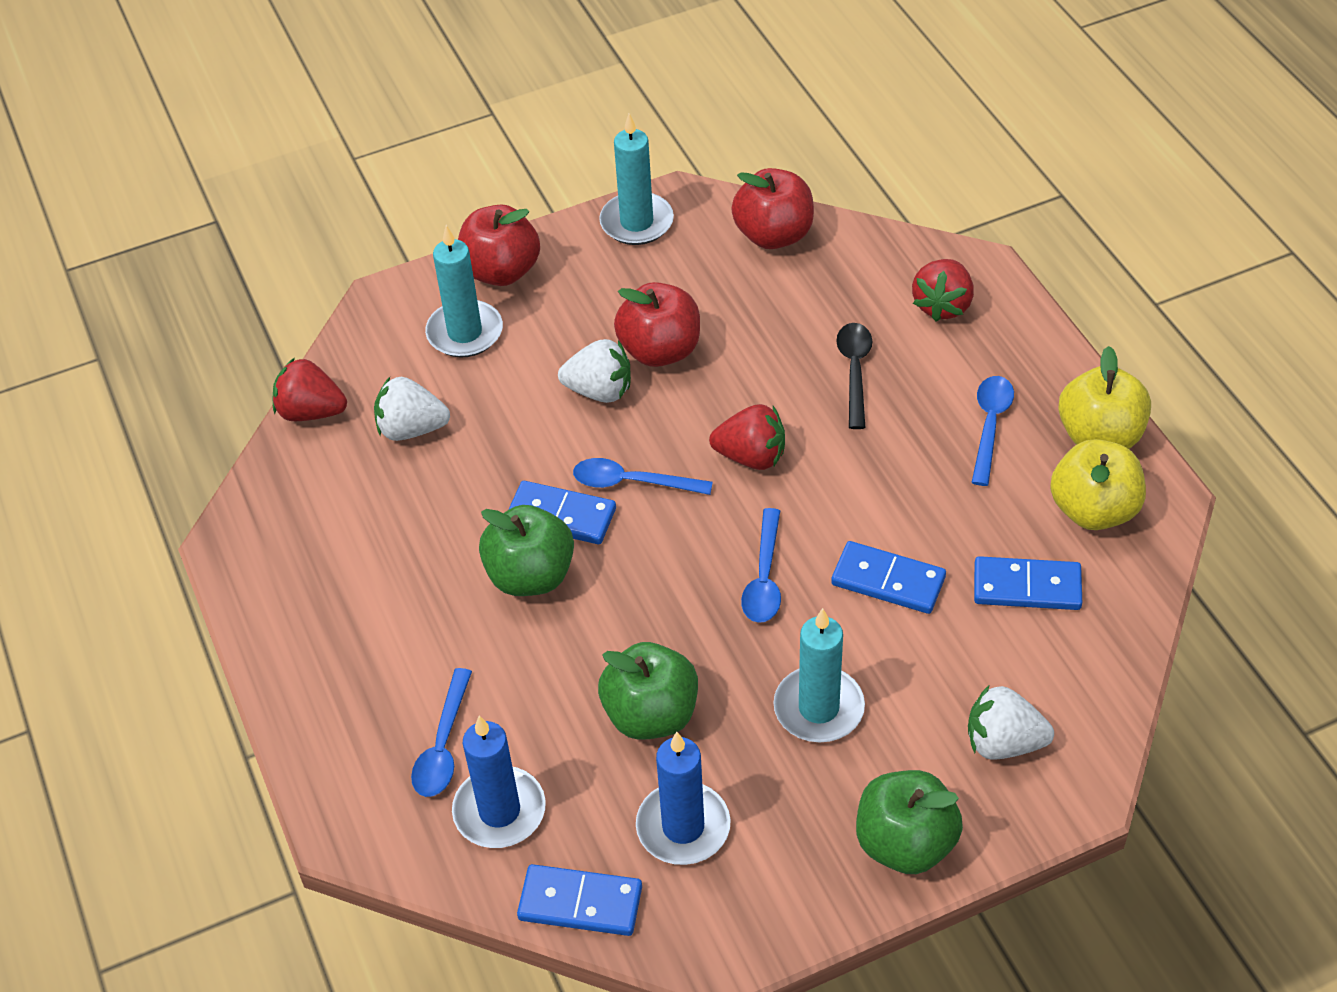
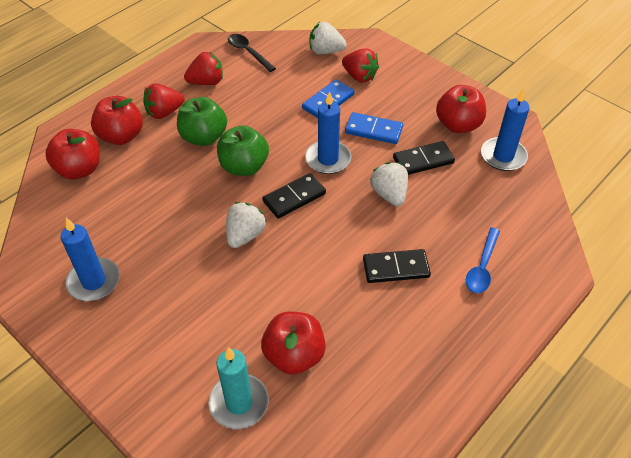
black domino: none = 0 -> [262,173,326,218] [363,249,431,283] [393,141,455,175] = 3
blue candle: [452,715,546,848] [636,732,731,865] = 2 -> [61,218,120,301] [305,91,351,174] [481,88,530,171] = 3
blue domino: [508,481,616,544] [517,864,642,936] [831,541,946,614] [974,556,1082,610] = 4 -> [302,79,355,118] [345,112,403,144] = 2
blue spoon: [411,668,472,797] [573,458,713,495] [741,508,781,623] [971,376,1014,486] = 4 -> [466,227,500,293] = 1
green apple: [479,505,574,596] [598,642,698,740] [856,770,963,874] = 3 -> [177,97,227,146] [217,125,269,176] = 2
red apple: [458,205,540,286] [614,282,700,367] [731,168,814,249] = 3 -> [45,129,100,180] [91,96,143,145] [261,312,326,375] [436,85,486,133] = 4
turquoise candle: [425,225,503,358] [599,113,674,245] [773,608,865,743] = 3 -> [208,347,269,429] = 1
yellow apple: [1050,439,1146,530] [1058,346,1151,449] = 2 -> none = 0

